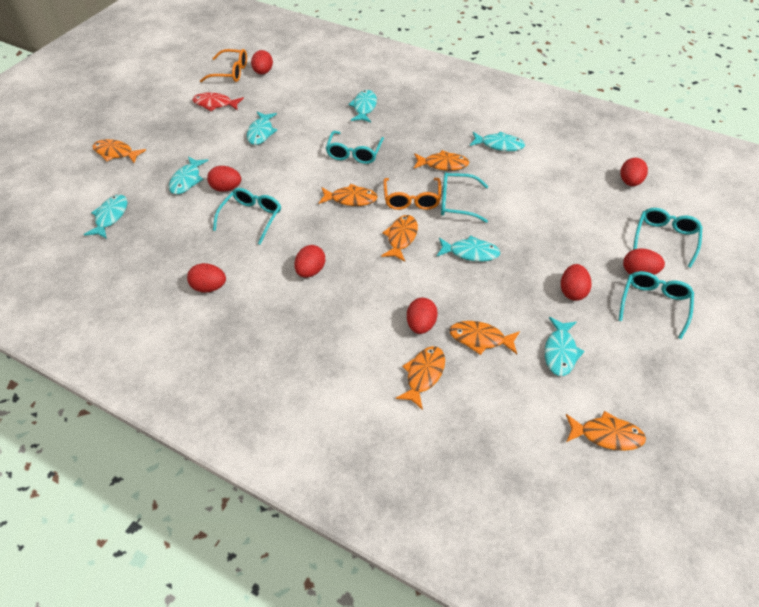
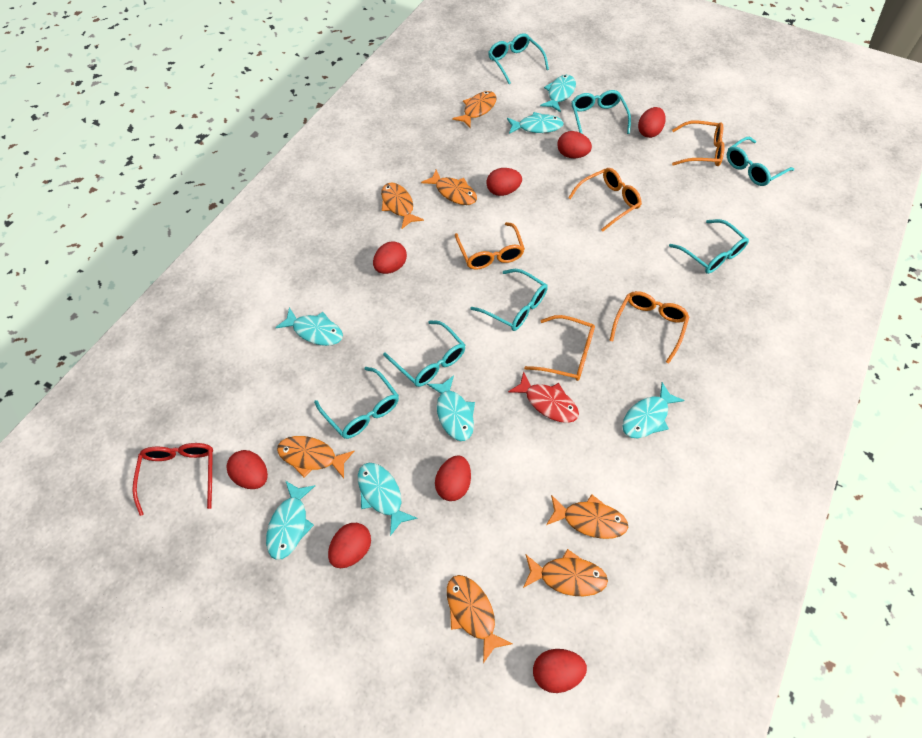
orange glasses: [200,49,247,82] [383,178,441,210] = 2 -> [455,222,525,269] [524,315,595,381] [568,168,642,231] [609,291,689,364] [672,120,725,166] = 5
red glasses: none = 0 -> [132,443,213,516] = 1
turquoise glasses: [213,188,281,245] [326,131,384,164] [441,172,488,223] [618,271,694,339] [633,208,702,268] = 5 -> [314,367,399,439] [383,320,465,387] [471,269,548,331] [488,33,549,84] [572,90,631,134] [669,219,749,274] [727,137,794,186] = 7

